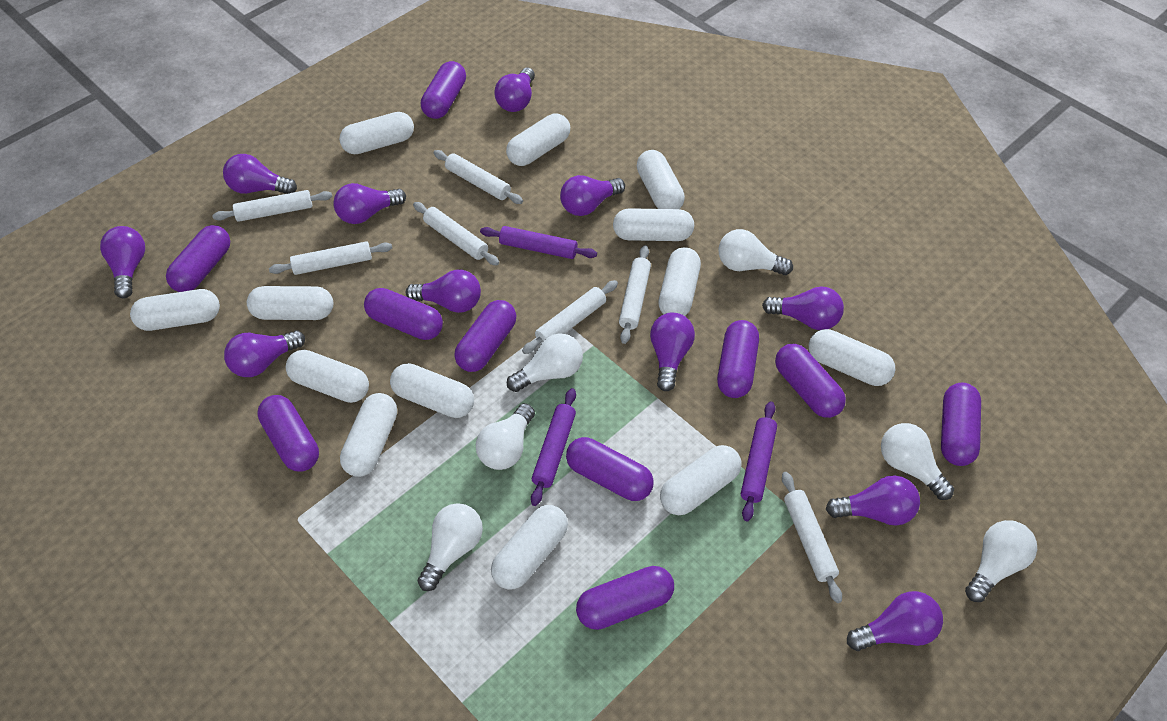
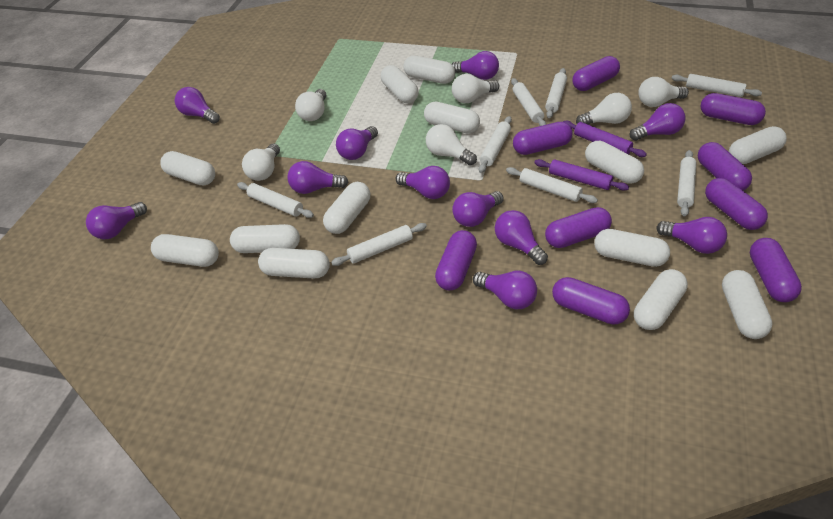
purple capsule: [166,225,230,292] [257,395,319,472] [364,288,443,340] [421,61,466,119] [454,300,516,372] [566,437,654,501] [576,566,674,630] [717,320,759,398] [775,344,846,418] [941,383,981,466] = 10 -> [435,230,477,290] [513,122,572,155] [545,207,612,248] [552,277,630,325] [573,56,620,91] [698,142,752,191] [700,93,766,125] [705,178,768,230] [750,238,802,302] = 9
purple rolling pin: [480,226,597,259] [531,388,576,506] [741,401,777,521] = 3 -> [534,159,629,191] [563,121,647,157] = 2
white rolling pin: [212,190,332,222] [269,241,392,275] [413,202,499,266] [433,150,523,204] [522,280,618,354] [619,245,651,344] [782,472,842,603] = 7 -> [237,182,314,218] [331,223,427,266] [479,116,512,173] [506,167,598,203] [511,78,546,126] [545,68,567,118] [671,74,762,97] [677,150,697,217] = 8

